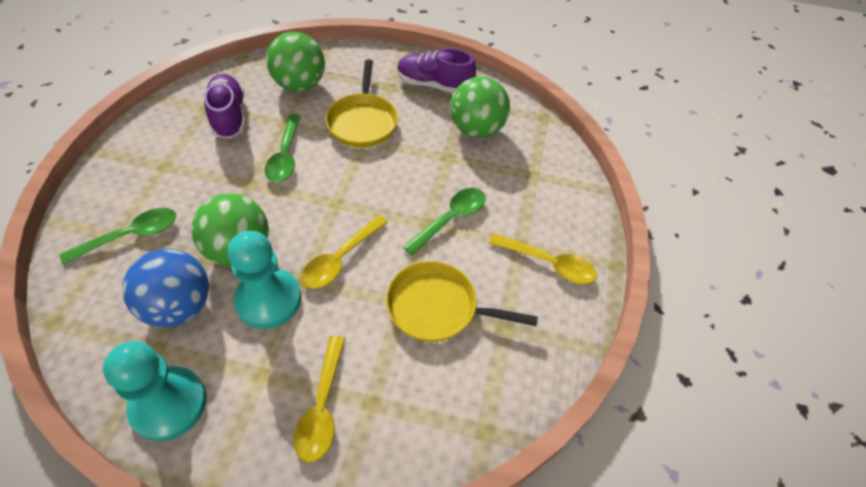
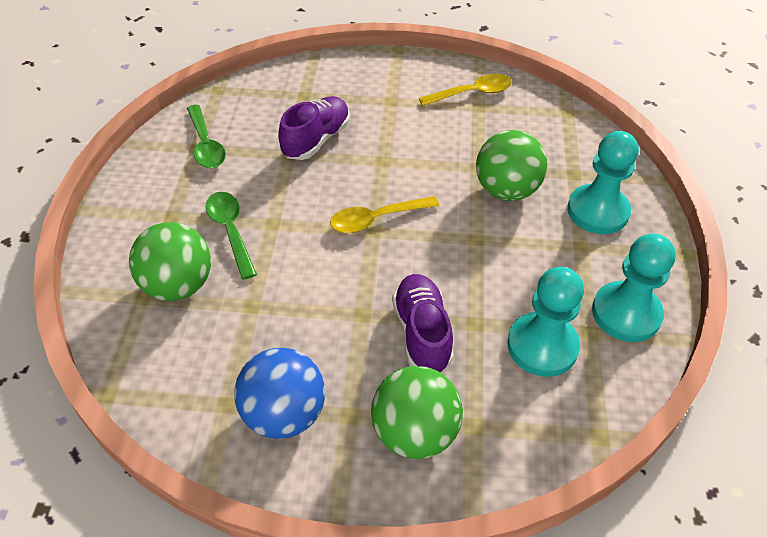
green spoon: [60,208,176,265] [264,114,301,182] [403,188,486,256] = 3 -> [187,105,226,168] [206,192,257,280] = 2
turquoise pawn: [103,341,207,441] [228,231,301,329] = 2 -> [507,267,584,377] [567,131,639,234] [592,234,676,342] = 3
yellow pan: [325,59,398,148] [386,261,538,342] = 2 -> none = 0
yellow spoon: [293,336,345,462] [301,215,388,289] [489,233,597,284] = 3 -> [330,196,439,233] [419,74,512,106] = 2

